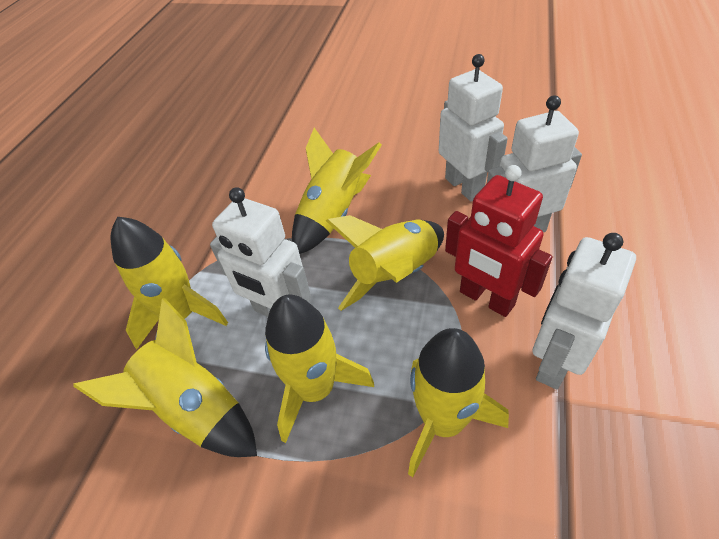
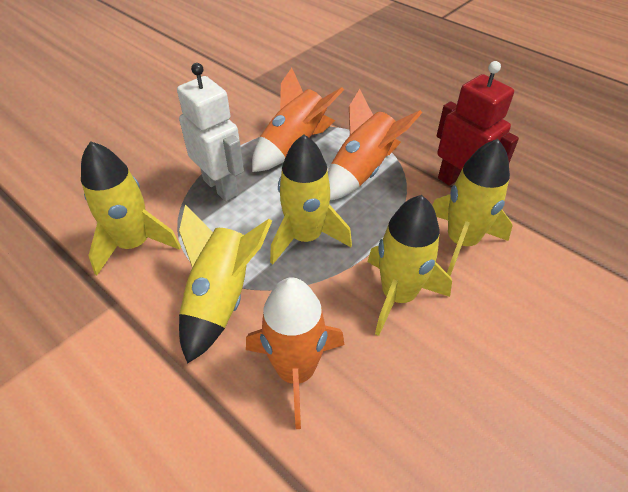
orange rocket: none = 0 -> [246,277,344,429] [252,68,344,172] [328,89,422,200] = 3
white robot: [210,187,311,317] [439,54,508,202] [487,95,582,232] [533,233,636,389] = 4 -> [177,63,244,201] = 1
yellow rocket: [73,298,257,457] [111,217,228,349] [265,294,374,443] [292,128,382,254] [326,215,444,311] [408,328,509,477] = 6 -> [81,141,181,275] [179,204,272,364] [270,134,352,264] [367,195,452,336] [432,139,513,276] = 5

